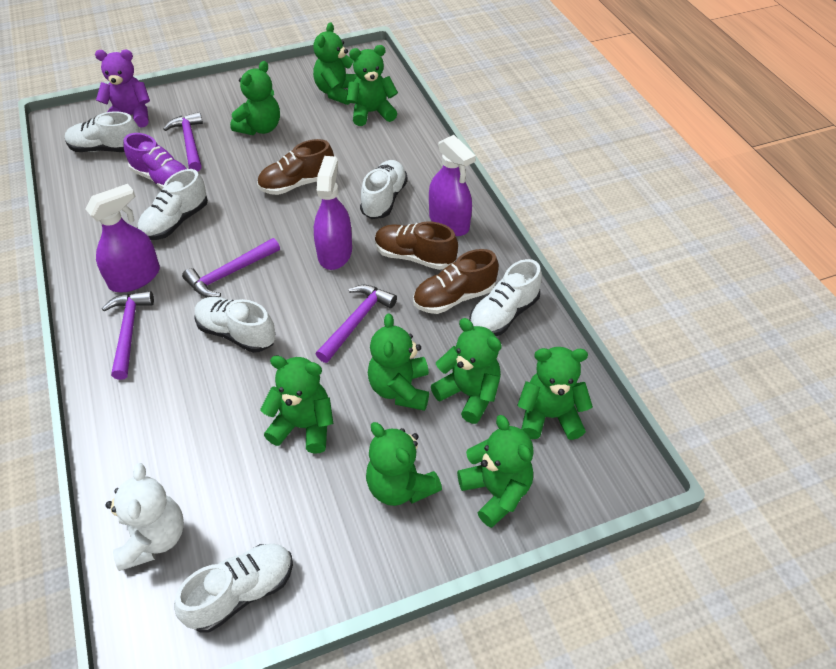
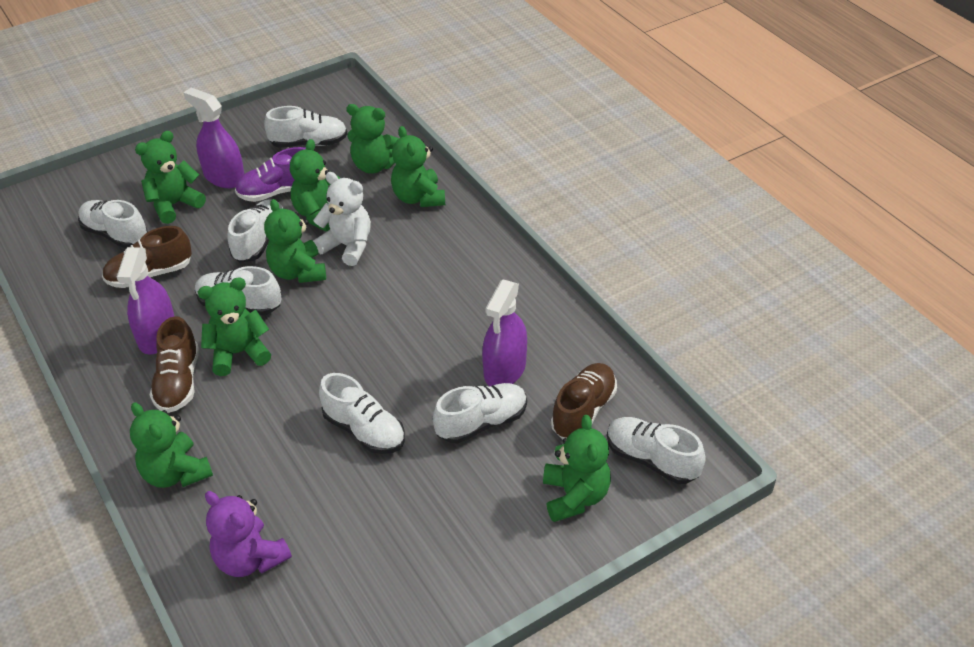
green teddy bear: [230,61,280,135] [260,356,333,453] [313,22,357,105] [346,45,398,126] [366,422,442,506] [368,313,429,411] [431,318,502,424] [457,415,534,528] [517,347,593,440] = 9 -> [130,402,213,488] [135,131,206,224] [198,277,271,376] [264,199,326,283] [290,139,340,232] [346,104,400,174] [391,126,445,207] [543,415,611,522] = 8
purple hammer: [102,291,154,380] [163,112,203,172] [182,238,280,297] [316,285,397,363] = 4 -> none = 0
white shoe: [65,111,140,152] [138,169,208,240] [174,544,293,632] [195,297,275,353] [360,160,408,219] [469,259,542,336] = 6 -> [78,200,148,248] [195,266,281,315] [227,199,284,262] [264,106,347,148] [319,373,405,454] [433,383,527,444] [607,417,706,484] = 7

